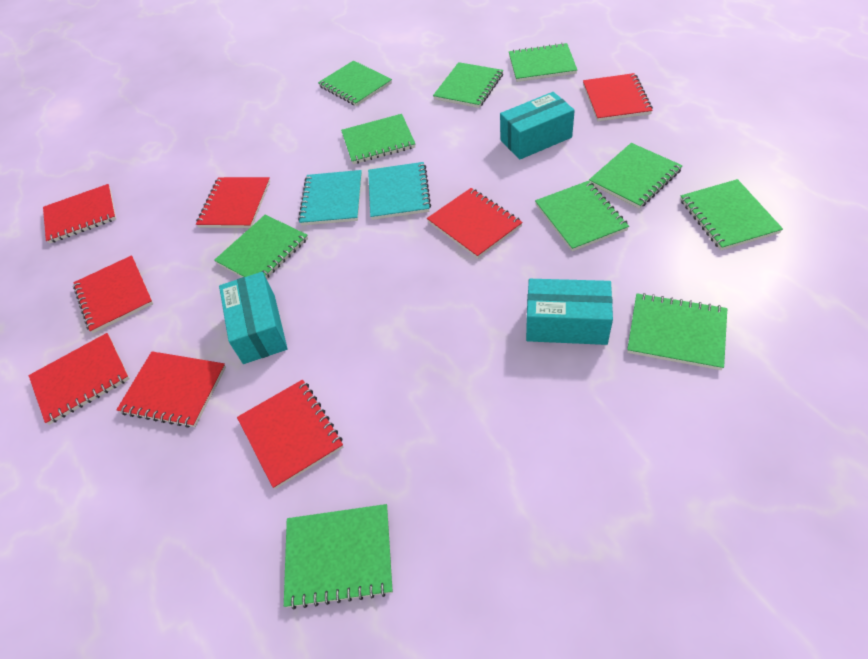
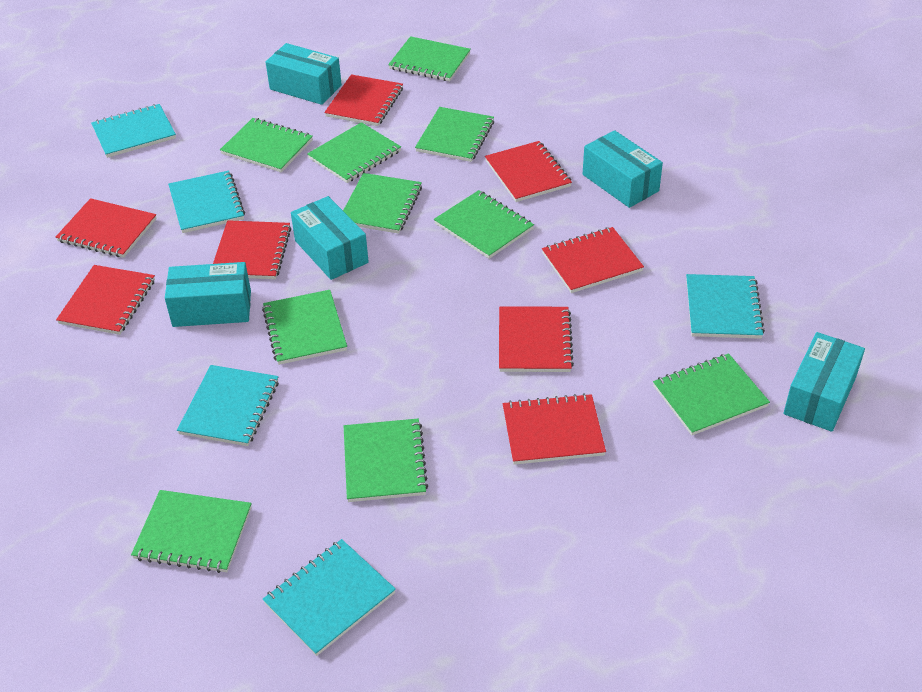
turquoise box: [219,272,288,364] [500,92,575,160] [526,279,613,345] = 3 -> [165,262,251,327] [266,43,342,105] [291,196,369,280] [583,130,663,208] [784,332,865,432] = 5
turquoise notebook: [298,170,362,226] [368,162,431,220] = 2 -> [91,104,176,158] [168,170,245,233] [177,365,279,446] [262,539,396,656] [686,274,765,339] = 5

